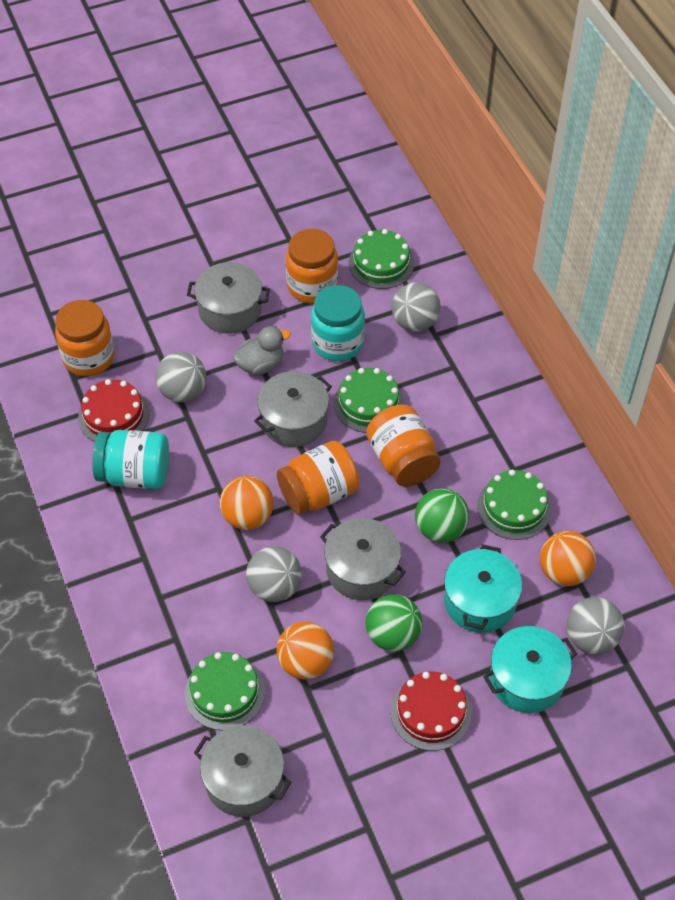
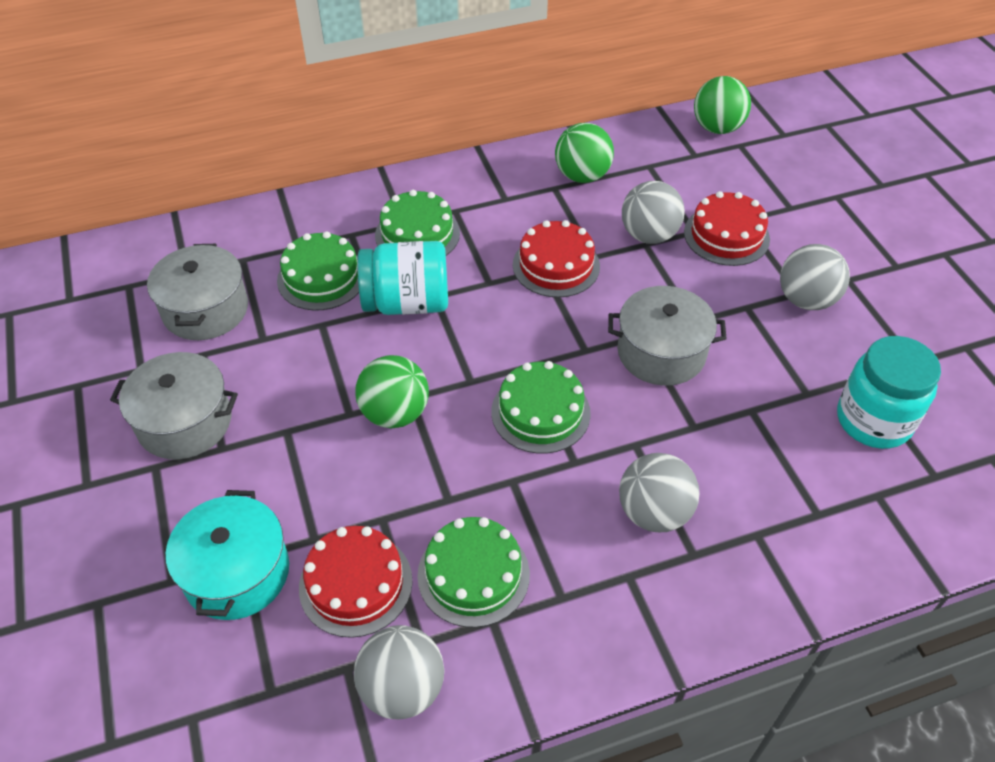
green ball: [365,594,423,651] [415,488,469,543] = 2 -> [355,355,429,428] [555,123,614,183] [694,76,751,134] = 3
grey duck: [233,326,291,375] = 1 -> none = 0
grey pot: [187,262,270,334] [194,725,291,817] [254,371,332,447] [320,518,406,600] = 4 -> [110,352,238,460] [147,244,248,340] [608,286,727,386] = 3
orange ball: [220,476,274,530] [277,622,334,679] [540,531,596,586] = 3 -> none = 0
orange jar: [55,300,114,376] [277,441,360,515] [286,229,338,303] [366,405,441,487] = 4 -> none = 0
red cake: [78,379,149,442] [391,672,472,751] = 2 -> [299,526,413,638] [513,220,600,298] [684,191,770,266] = 3
turquoise pot: [444,544,522,633] [483,626,577,713] = 2 -> [166,490,289,620] = 1

